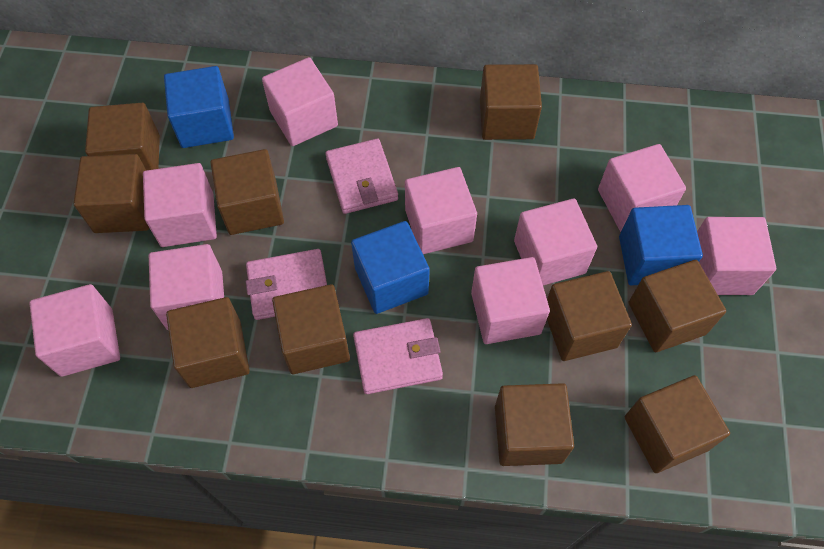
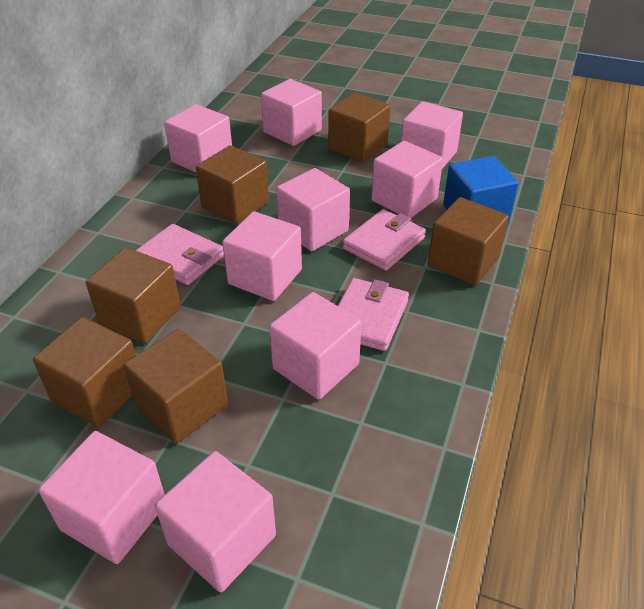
blue cube: [164,66,234,148] [351,221,430,314] [619,205,703,286] = 3 -> [443,156,519,224] = 1
brown cube: [73,154,149,233] [85,103,160,171] [166,297,250,388] [211,149,284,235] [272,284,350,374] [480,64,542,140] [495,383,574,466] [547,271,632,361] [625,375,730,473] [629,260,726,352] = 10 -> [33,317,136,428] [86,247,181,344] [123,329,228,444] [196,145,269,224] [328,93,390,162] [428,197,509,286] = 6

